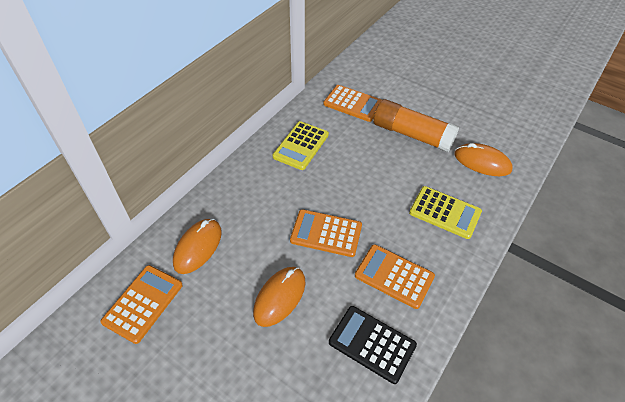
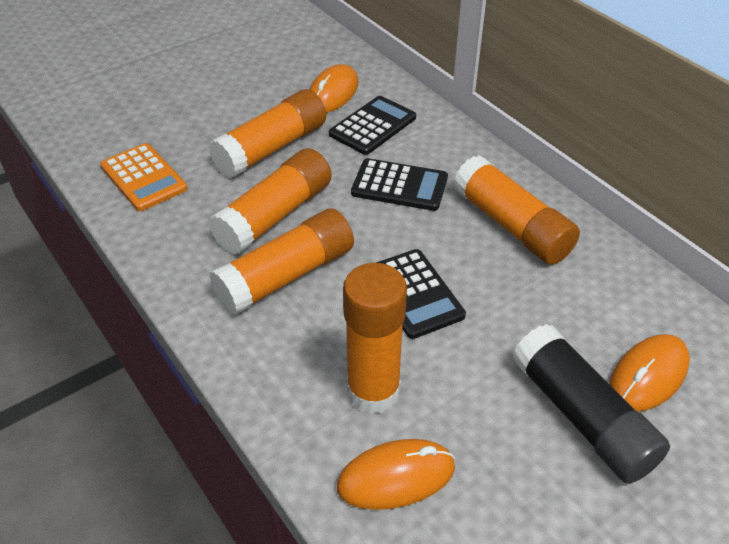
black calculator: [329,306,417,384] = 1 -> [329,96,416,155] [351,158,448,211] [376,249,466,339] = 3
black glue stick: none = 0 -> [512,324,670,484] = 1
orange calculator: [100,265,183,344] [290,209,362,257] [323,85,382,122] [355,244,435,309] = 4 -> [100,143,188,211] = 1
orange glue stick: [373,99,459,152] = 1 -> [208,148,332,255] [209,89,326,178] [209,208,354,315] [343,263,407,414] [453,155,580,265] = 5
yellow calculator: [273,121,329,170] [409,186,482,239] = 2 -> none = 0

